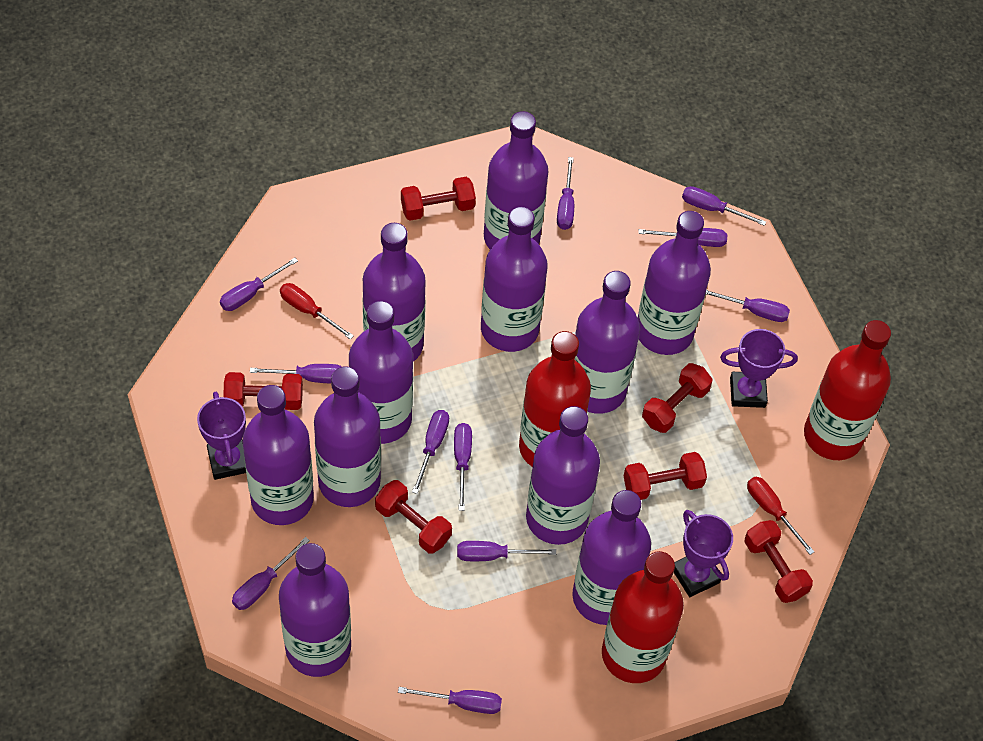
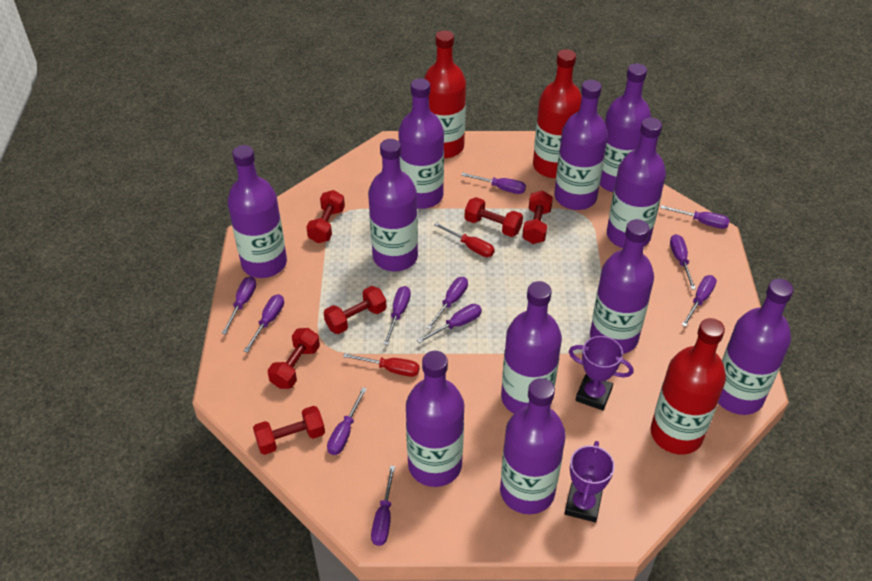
purple trophy: [197,392,246,480] [674,510,733,597] [720,329,798,408] = 3 -> [565,441,615,522] [569,336,633,411] = 2

